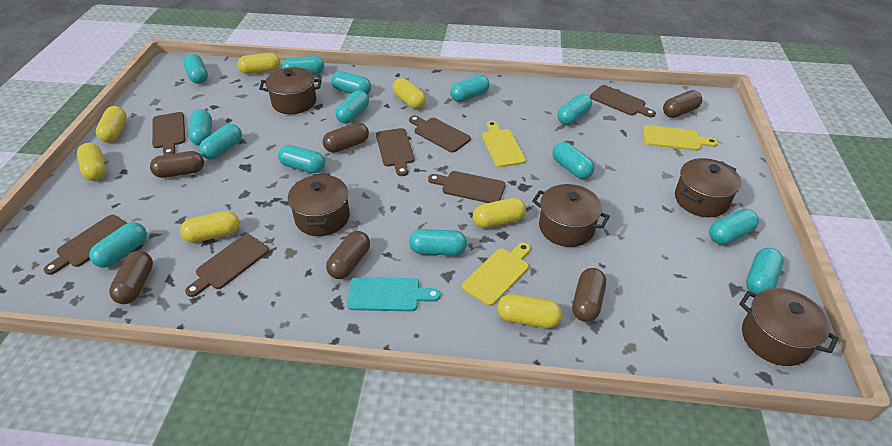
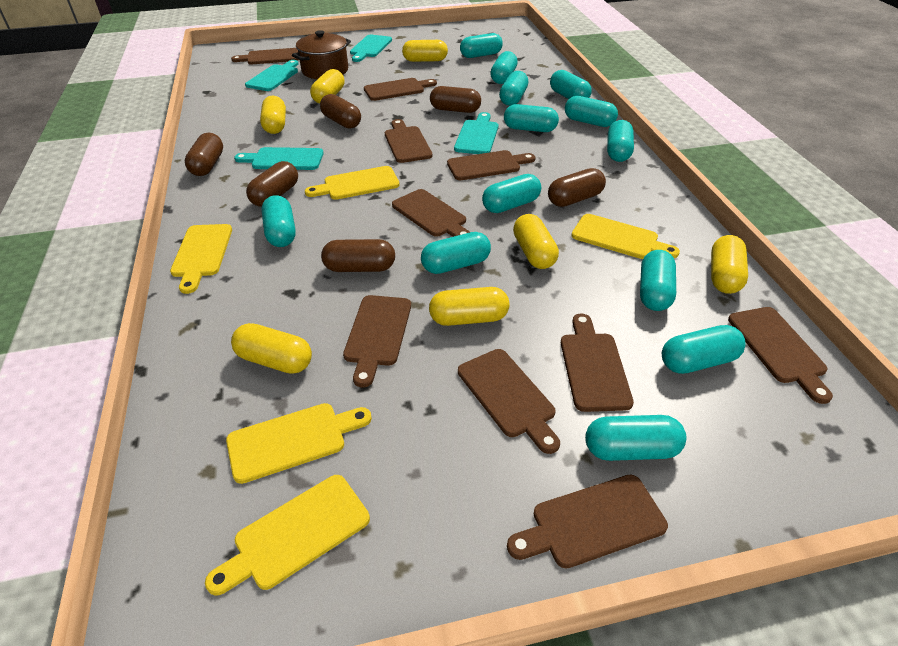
brown cutting board: [44,215,127,275] [152,112,185,155] [185,234,269,297] [376,128,415,176] [409,116,471,153] [428,171,506,203] [590,85,656,117] = 7 -> [231,48,299,65] [343,295,411,387] [364,78,437,101] [385,119,432,163] [392,189,470,237] [447,150,536,180] [458,349,560,454] [507,474,668,569] [561,314,634,412] [728,307,833,404] = 10
brown pot: [259,67,322,114] [288,173,350,236] [532,184,610,247] [675,158,741,217] [739,288,839,366] = 5 -> [292,30,351,79] = 1
turquoise capsule: [89,222,147,268] [183,54,208,84] [188,109,212,146] [199,124,242,160] [278,145,325,173] [282,56,324,75] [331,71,371,94] [335,90,369,124] [409,229,467,256] [450,75,490,102] [552,142,595,179] [557,94,592,125] [709,209,759,245] [746,248,784,295] = 14 -> [261,195,296,247] [421,232,491,274] [460,33,503,58] [482,174,541,213] [490,51,518,84] [499,71,528,106] [504,104,559,132] [550,70,592,99] [565,96,618,127] [585,415,686,461] [607,120,634,162] [640,250,676,311] [662,325,746,374] = 13
turquoise cutting board: [347,277,441,311] = 1 -> [234,147,324,170] [245,60,298,91] [350,35,392,62] [454,112,498,154] = 4
yellow cutting board: [462,243,530,306] [482,121,526,167] [643,125,718,151] = 3 -> [170,224,232,294] [205,475,370,596] [226,403,372,484] [305,166,400,200] [571,214,680,259] = 5

